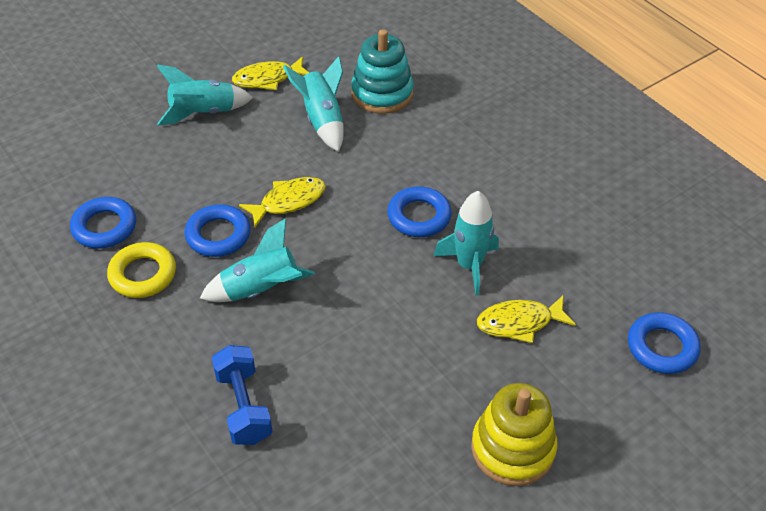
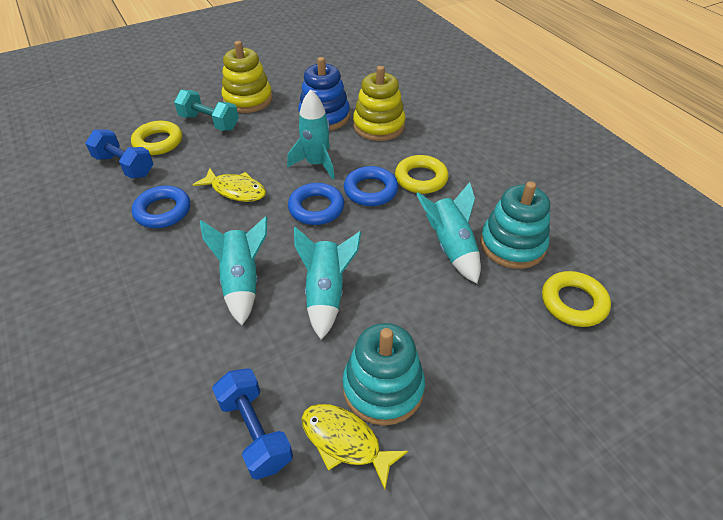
blue dumbbell: [211,345,273,445] = 1 -> [85,129,153,178] [212,368,293,480] = 2
blue ring: [70,197,136,249] [184,204,251,257] [387,187,452,237] [628,312,701,374] = 4 -> [132,186,190,228] [288,183,344,225] [344,166,398,206] = 3
blue stacking toy: none = 0 -> [298,57,350,131] = 1
turquoise dumbbell: none = 0 -> [174,90,239,131] = 1
turquoise stacking toy: [351,29,414,114] = 1 -> [342,323,425,426] [480,181,550,269] = 2
yellow fish: [232,56,309,90] [239,177,326,227] [477,296,576,343] = 3 -> [193,168,266,202] [302,404,408,489] = 2
yellow ring: [107,242,176,298] = 1 -> [131,121,182,155] [395,155,449,194] [542,271,611,327] = 3
yellow stacking toy: [471,383,558,486] = 1 -> [221,41,273,113] [353,66,406,141] = 2

